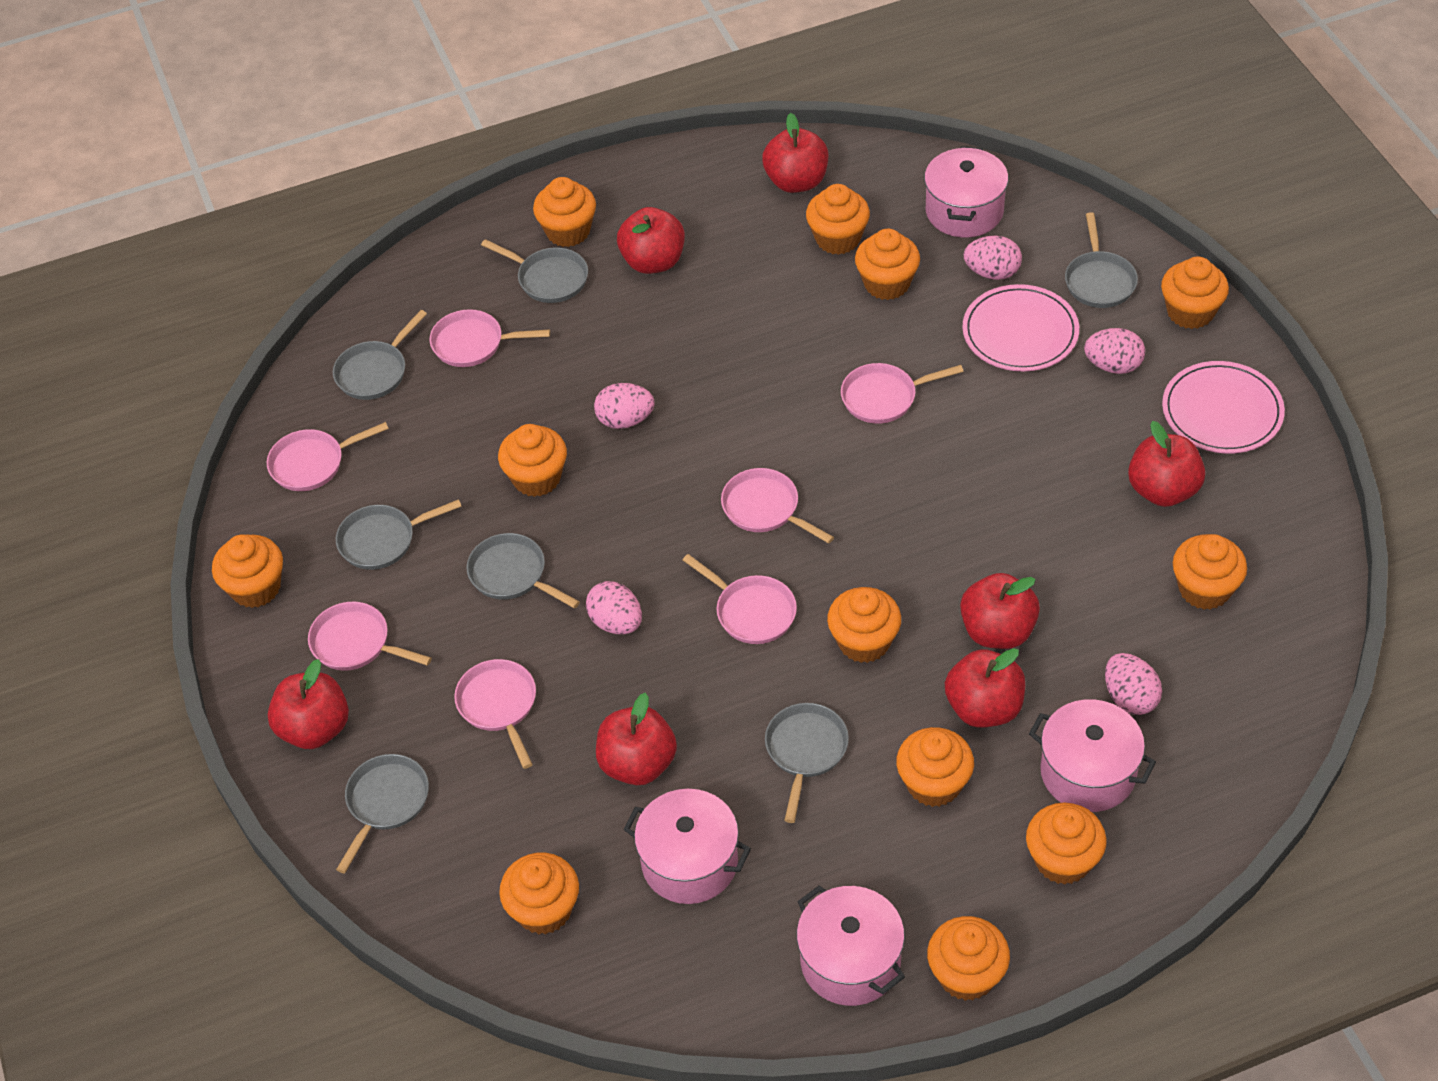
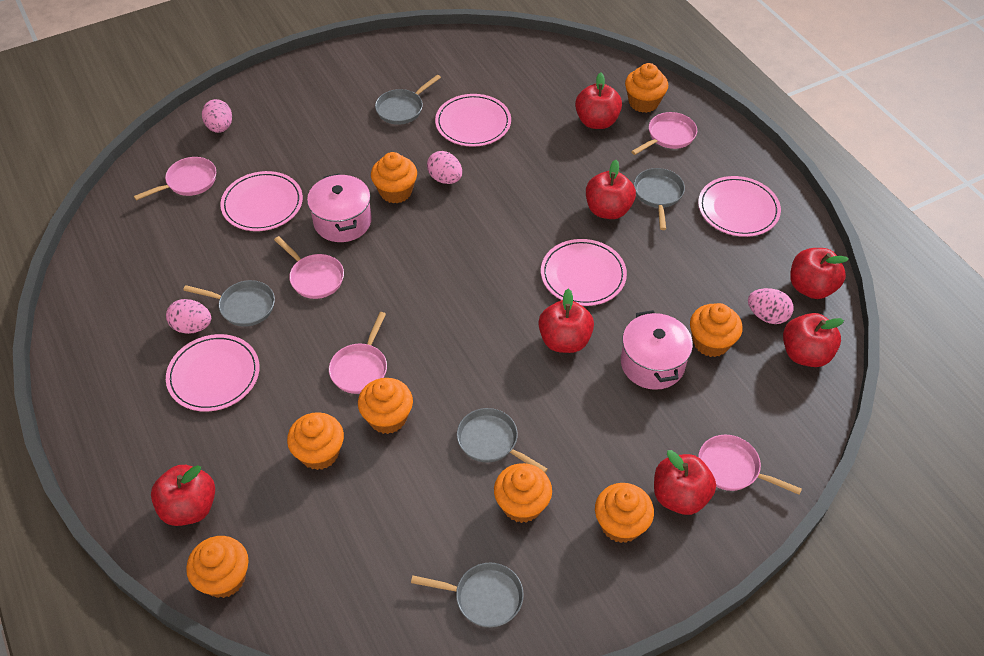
grey pan: [333,310,427,400] [336,499,462,570] [336,754,429,873] [466,533,580,609] [481,239,588,303] [765,703,849,823] [1065,212,1138,308] = 7 -> [183,280,275,327] [375,75,441,125] [411,563,524,628] [457,408,548,473] [634,168,685,230] = 5
orange cupcake: [212,534,283,608] [498,424,567,497] [499,853,579,934] [533,177,596,247] [806,184,870,255] [827,587,901,663] [855,229,920,300] [896,727,974,807] [927,916,1010,1001] [1026,803,1107,885] [1161,256,1229,329] [1173,534,1247,610] = 12 -> [186,536,248,598] [287,412,344,470] [358,378,413,434] [371,152,417,203] [494,463,552,523] [595,483,654,543] [625,63,668,113] [690,303,743,357] = 8
pink egg: [586,581,642,634] [594,383,655,429] [964,236,1022,280] [1084,328,1145,374] [1105,653,1162,715] = 5 -> [166,299,211,334] [202,99,232,133] [427,151,462,184] [748,288,794,324] = 4
pink pan: [267,422,389,491] [308,602,432,671] [429,309,550,367] [454,659,536,769] [683,554,797,644] [721,468,834,544] [841,363,964,424] = 7 -> [134,157,216,201] [274,236,344,299] [329,312,387,394] [631,112,697,155] [698,435,802,495] = 5
pink plate: [962,284,1079,371] [1162,361,1285,454] = 2 -> [166,334,259,412] [220,171,303,231] [435,94,511,147] [541,239,627,306] [698,176,781,237] = 5
pink pot: [624,789,751,904] [796,885,905,1006] [924,146,1008,238] [1029,699,1156,812] = 4 -> [307,173,372,242] [621,310,693,390] = 2

